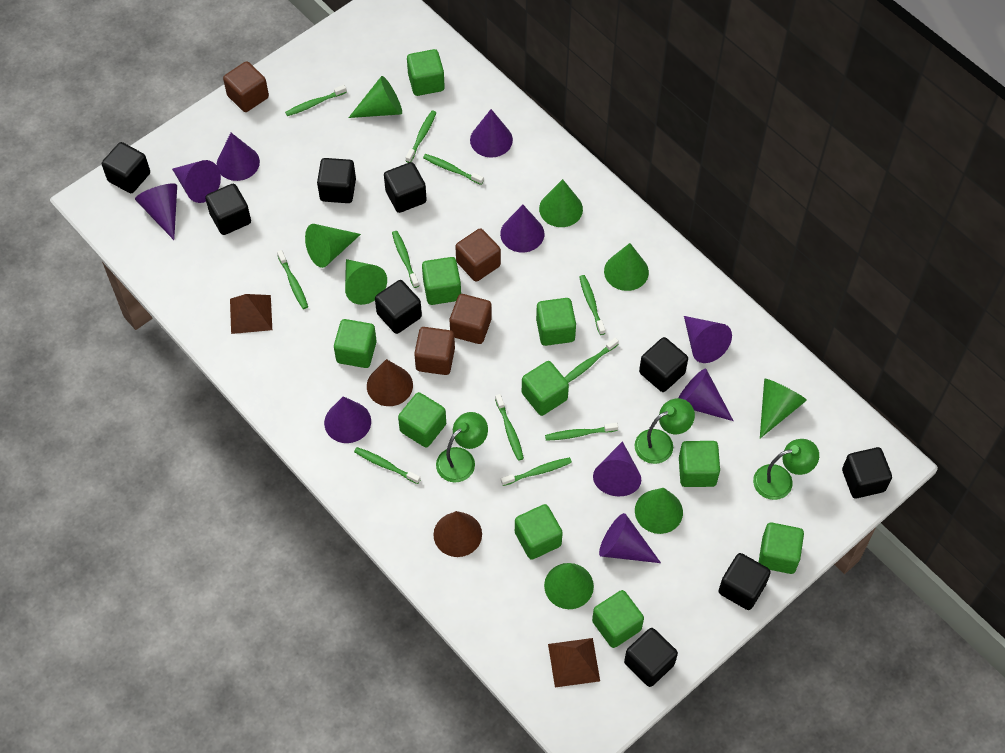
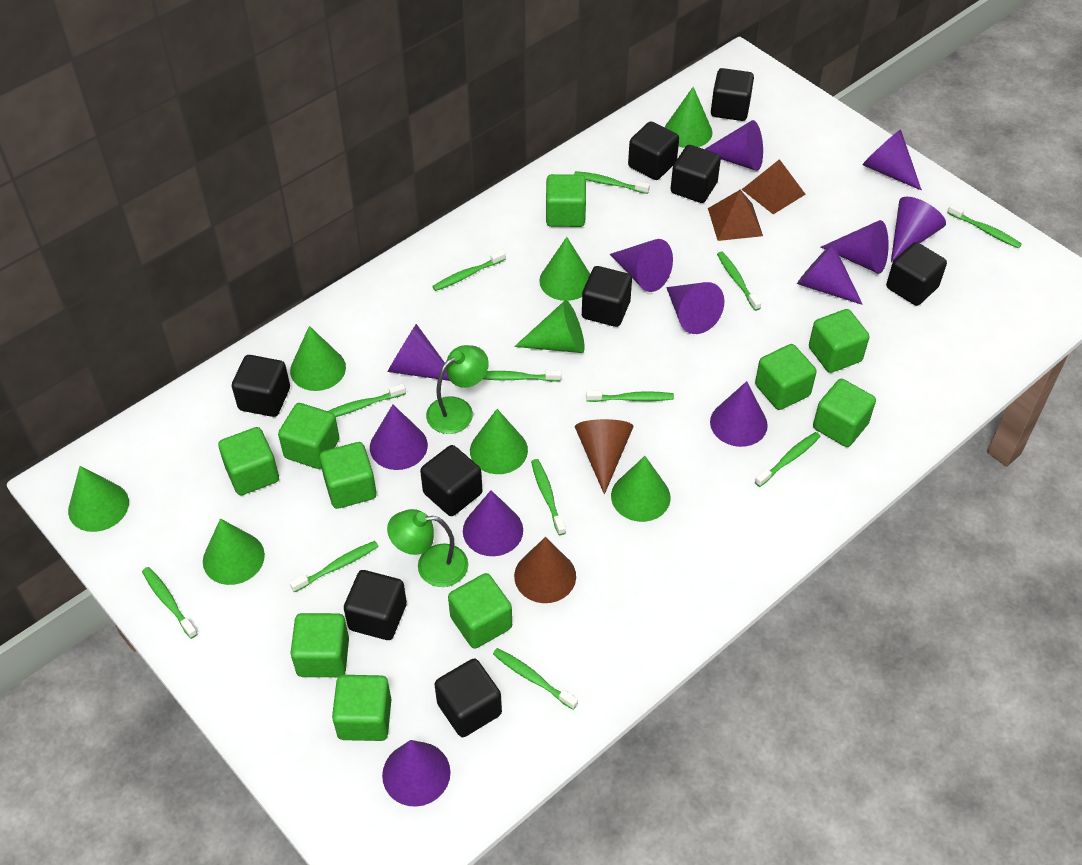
brown cube: [223,61,269,112] [414,327,455,375] [450,294,492,344] [455,228,501,282] = 4 -> none = 0
green lamp: [436,412,488,482] [634,398,695,464] [753,439,819,500] = 3 -> [387,509,468,587] [426,345,489,434] = 2
green toothbrush: [277,250,308,309] [285,85,347,116] [354,447,421,484] [392,231,419,288] [406,111,436,163] [423,154,484,185] [495,394,524,461] [501,457,572,486] [545,423,618,441] [565,337,619,383] [579,275,605,335] = 11 -> [142,567,198,639] [290,541,379,592] [328,384,406,417] [432,250,506,291] [483,370,561,382] [493,648,578,710] [531,459,566,535] [574,171,650,194] [586,390,674,402] [717,251,761,311] [755,432,820,487] [948,204,1022,248] = 12
purple cone: [135,183,177,240] [172,160,221,203] [217,133,260,181] [324,396,371,443] [470,109,513,158] [500,205,544,252] [593,441,641,496] [599,513,661,563] [678,368,734,421] [684,316,732,363] = 10 -> [370,405,428,470] [382,740,451,807] [387,324,450,381] [463,490,523,556] [610,239,673,292] [666,282,725,334] [705,120,763,171] [710,381,768,447] [797,243,863,305] [821,220,889,274] [862,129,922,190] [891,197,946,262] = 12

